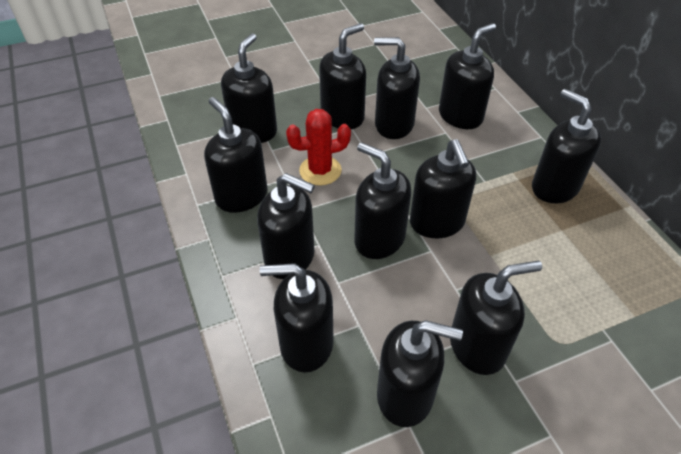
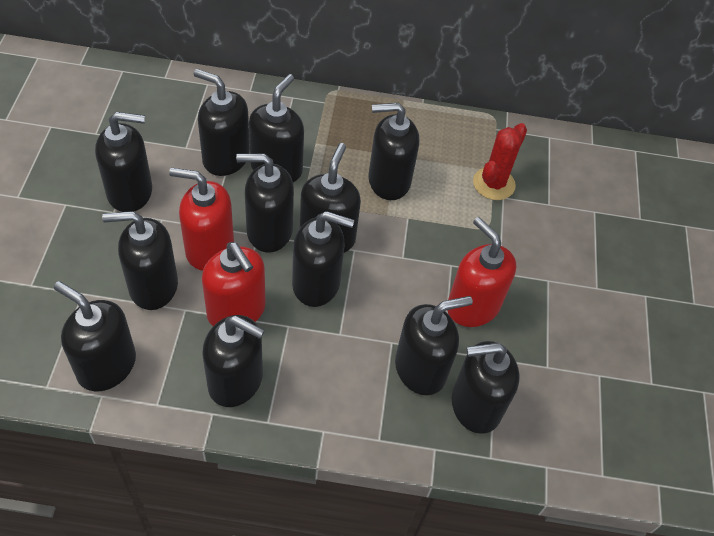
red soap dispenser: none = 0 -> [169,168,234,271] [202,242,266,326] [447,217,516,327] = 3

